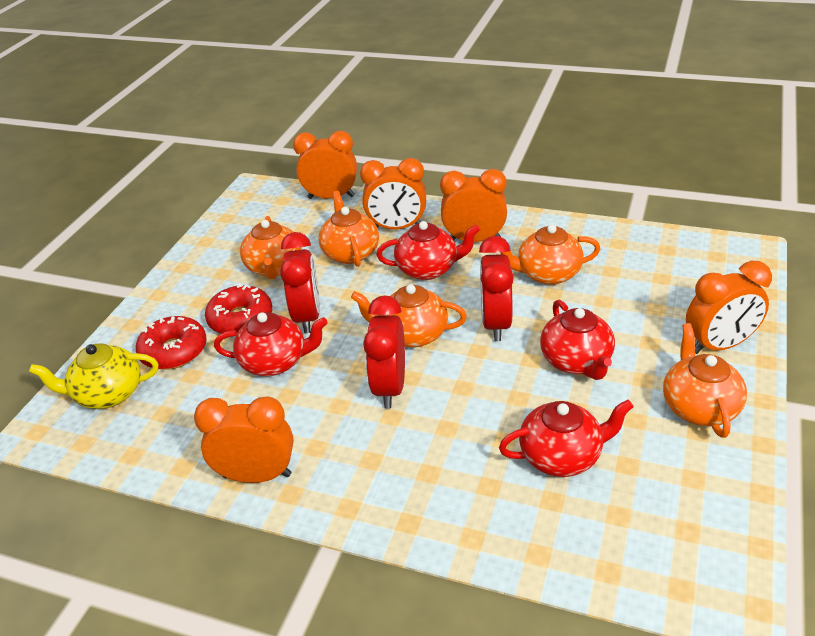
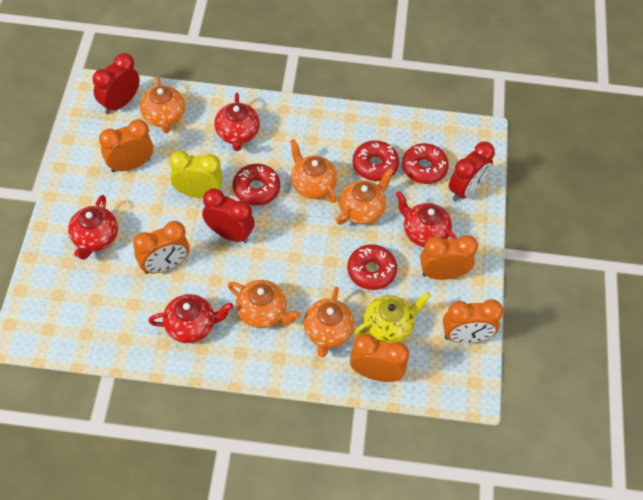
red donut: [136,316,207,370] [205,283,272,334] = 2 -> [233,164,280,206] [347,244,397,290] [352,140,399,181] [402,143,449,184] = 4
yellow clock: none = 0 -> [169,151,223,198] = 1

